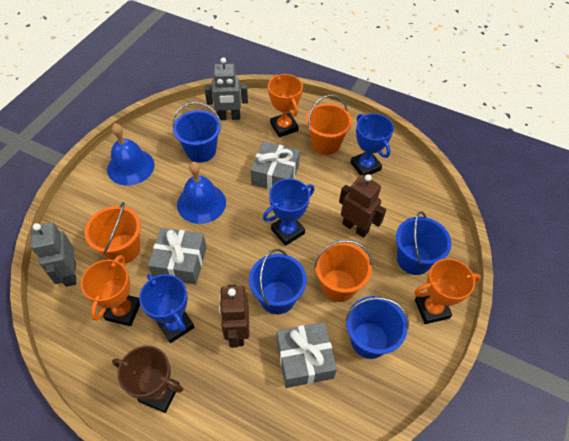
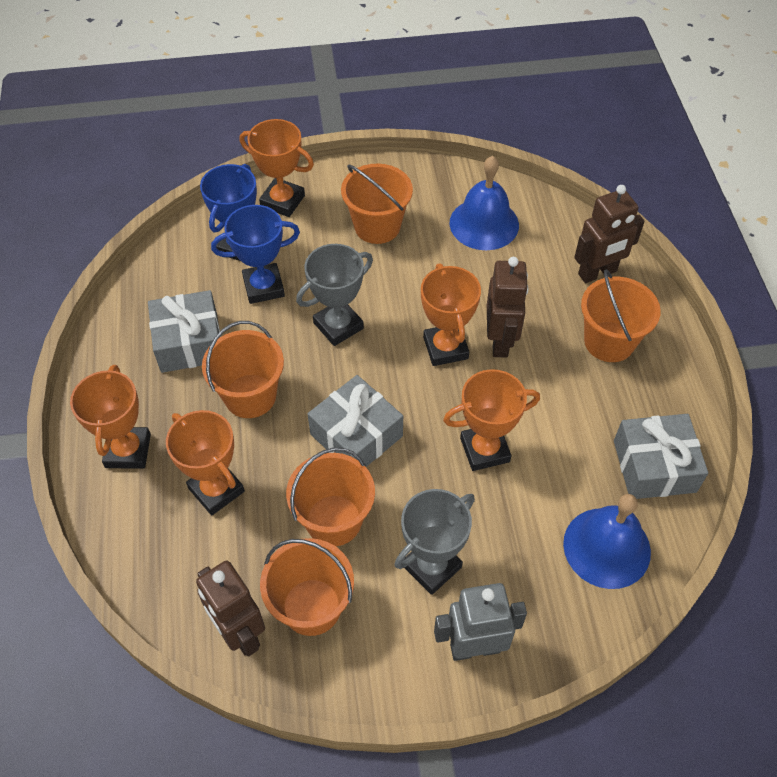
blue bucket: [172,102,222,162] [249,249,307,314] [345,296,409,359] [396,211,451,275] = 4 -> none = 0
blue trophy: [139,274,195,343] [263,179,314,246] [350,113,394,176] = 3 -> [200,164,257,261] [211,205,300,304] = 2
brown robot: [219,285,250,348] [339,174,386,238] = 2 -> [196,561,265,657] [487,257,529,358] [574,185,645,283] = 3
brown trophy: [112,346,183,413] = 1 -> none = 0
grey robot: [31,222,76,287] [205,57,248,120] = 2 -> [434,583,527,661] = 1
grey trophy: none = 0 -> [296,244,373,346] [395,489,475,595] = 2
orange bucket: [84,202,141,264] [306,95,352,155] [314,240,372,302] = 3 -> [202,321,284,418] [260,538,354,636] [286,447,375,546] [341,164,413,244] [581,269,661,362] = 5
orange trophy: [81,255,140,326] [268,74,303,137] [414,258,481,324] = 3 -> [70,365,151,469] [166,410,245,515] [240,119,314,217] [421,263,481,366] [443,369,540,471] = 5

